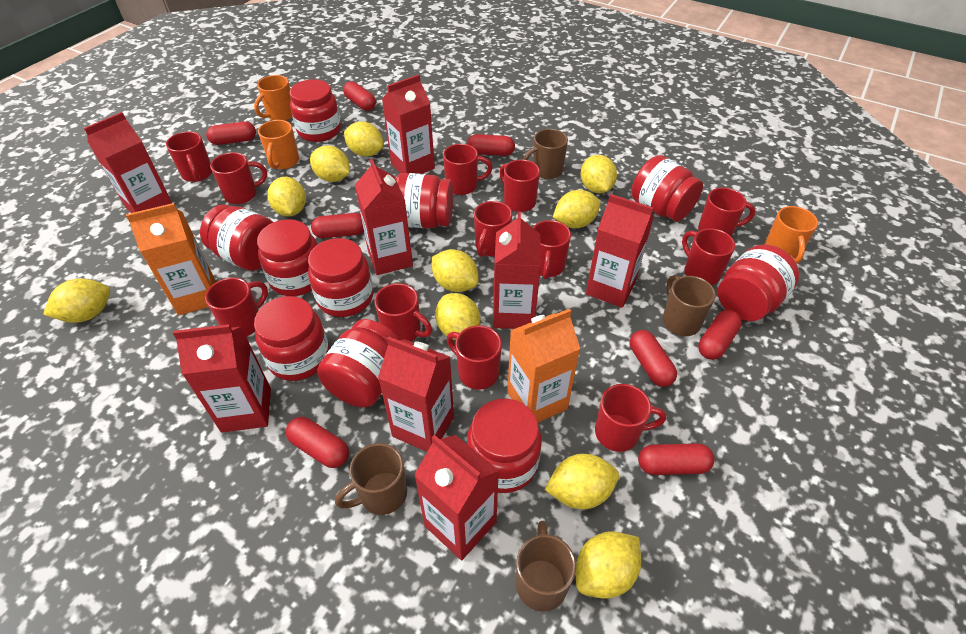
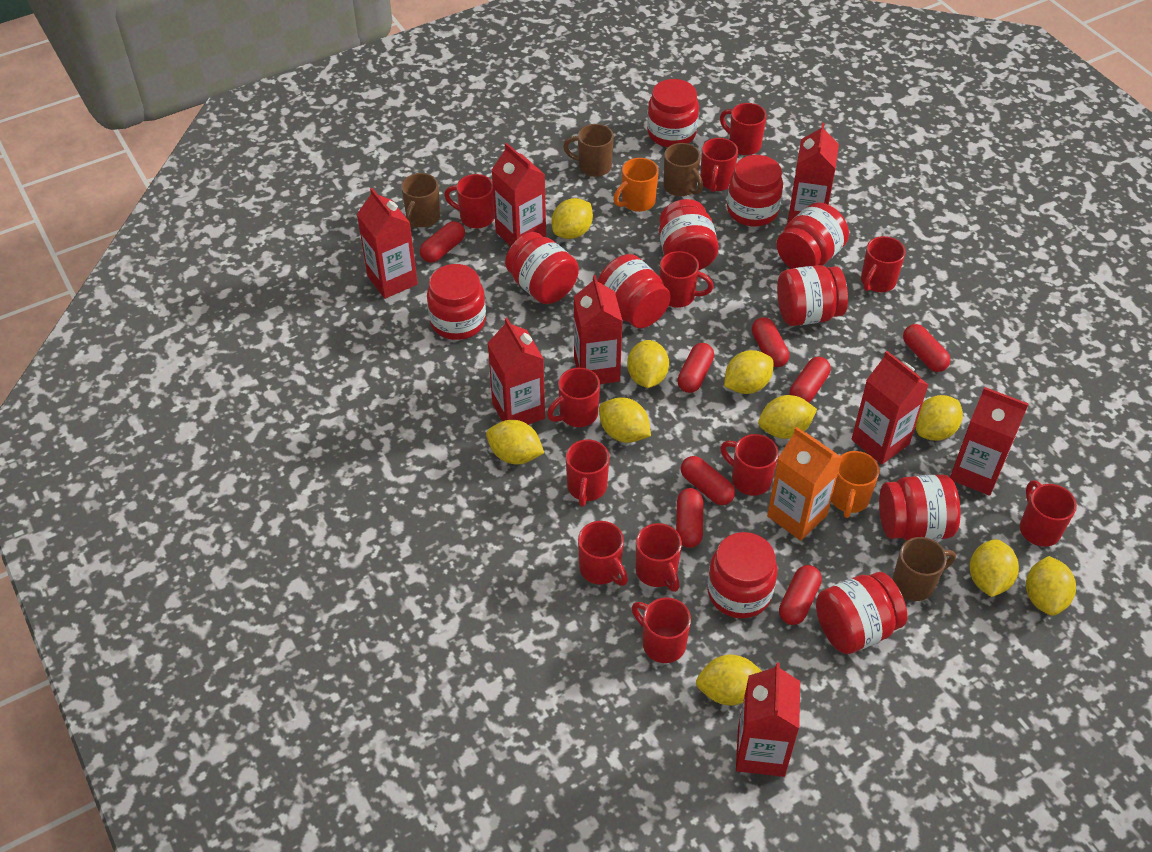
orange carton: [126,203,215,315] [507,309,580,423] = 2 -> [767,427,842,541] = 1
orange mug: [254,75,292,121] [258,120,299,169] [765,206,818,264] = 3 -> [613,158,659,212] [831,451,879,518] = 2
red jar: [200,204,273,271] [254,296,329,381] [257,219,318,296] [290,79,341,142] [308,238,373,317] [317,319,400,407] [396,173,453,228] [467,399,542,493] [631,155,703,221] [718,244,799,321] = 10 -> [427,264,486,340] [505,232,579,304] [598,254,671,328] [647,79,699,147] [659,199,719,271] [707,532,777,619] [727,155,783,227] [777,202,849,269] [777,265,848,326] [816,572,907,654] [879,474,960,541] = 11

